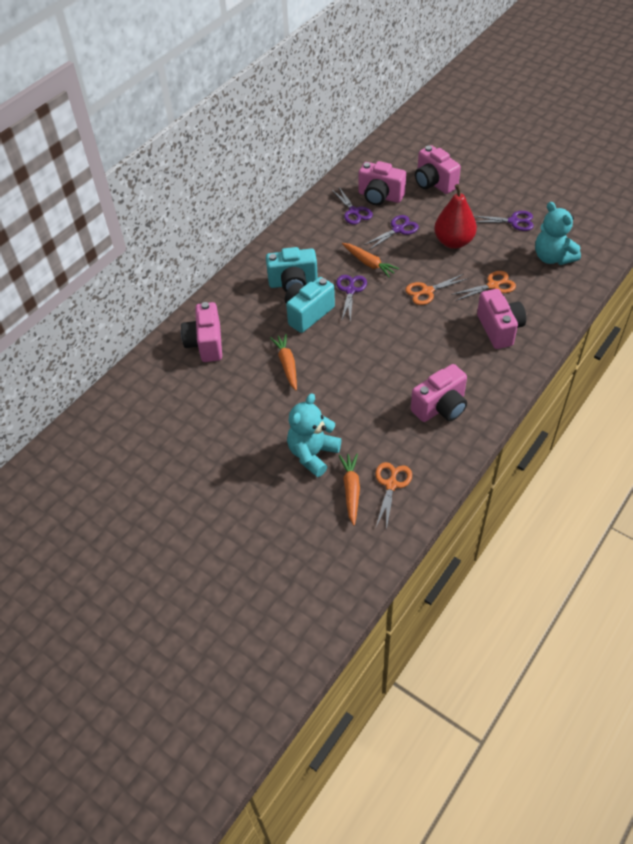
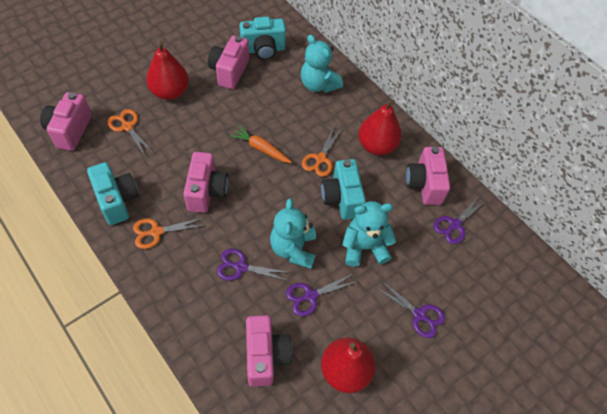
orange carrot: [270,334,297,390] [339,454,360,526] [342,243,399,278] = 3 -> [230,126,292,163] = 1
red pear: [434,184,477,249] = 1 -> [146,41,189,100] [321,337,376,393] [358,99,402,155] = 3
turquoise camera: [266,247,318,292] [285,277,335,333] = 2 -> [87,162,139,225] [240,17,286,60] [321,159,366,220] = 3
turquoise teddy bear: [287,393,341,477] [535,202,581,265] = 2 -> [270,199,316,269] [301,35,343,93] [342,201,396,267] = 3

